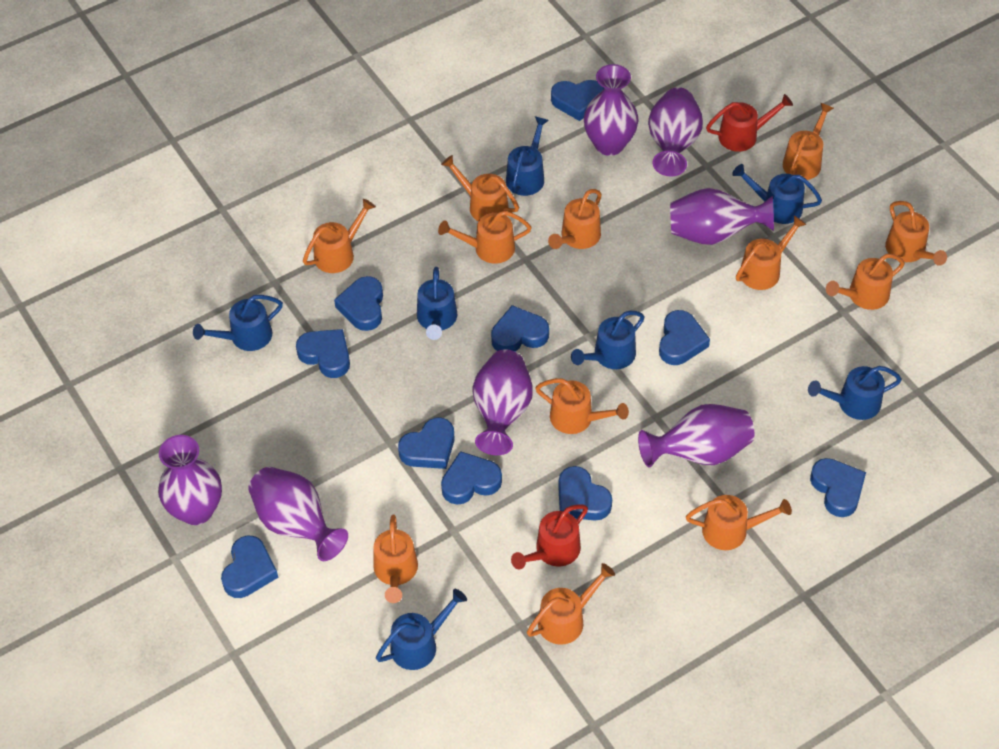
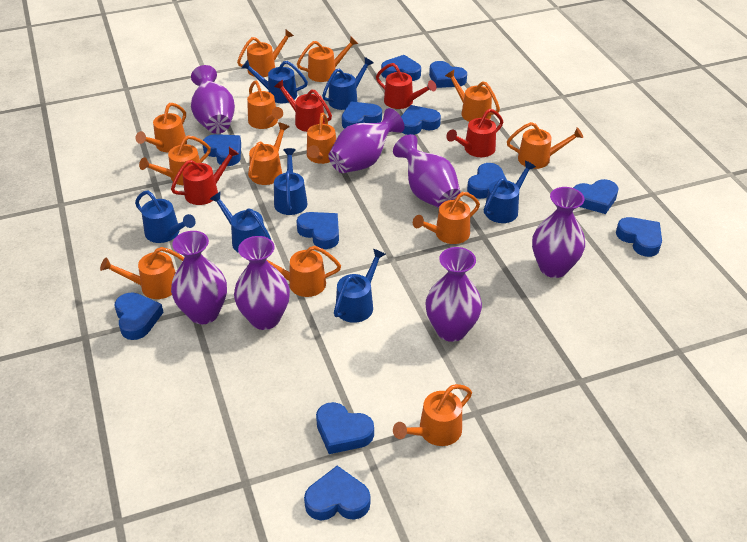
blue heart: [221,536,278,598] [296,329,350,378] [334,276,383,331] [398,418,454,469] [441,451,502,505] [491,305,549,352] [551,80,604,121] [558,466,612,520] [659,310,710,365] [810,458,866,517] = 10 -> [115,292,164,340] [203,134,241,166] [296,212,339,249] [304,466,370,521] [316,402,374,454] [342,102,382,129] [381,55,421,81] [401,105,441,135] [429,61,467,88] [467,163,507,199] [573,179,619,214] [616,217,662,257] = 12
orange watering can: [303,199,376,273] [373,514,418,603] [438,211,532,264] [441,155,519,221] [527,563,615,645] [535,378,629,434] [548,189,602,249] [686,495,792,550] [736,216,807,290] [783,103,834,180] [826,254,905,310] [885,201,947,266] = 12 -> [100,247,184,299] [136,103,187,153] [139,136,211,185] [237,30,294,77] [247,81,283,129] [248,122,289,185] [266,246,341,297] [297,37,358,82] [307,113,336,164] [393,384,472,446] [413,192,480,244] [445,70,500,122] [507,122,583,169] = 13
red watering can: [511,504,588,569] [706,94,793,152] = 2 -> [171,147,239,205] [274,80,332,132] [376,63,437,109] [446,109,503,157] = 4

